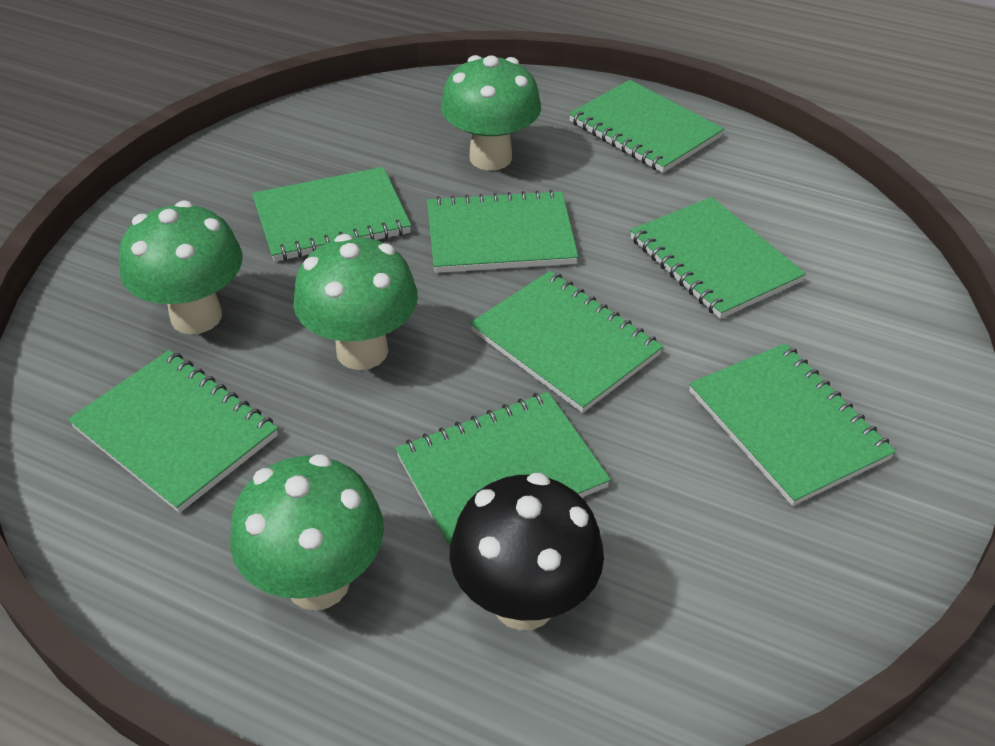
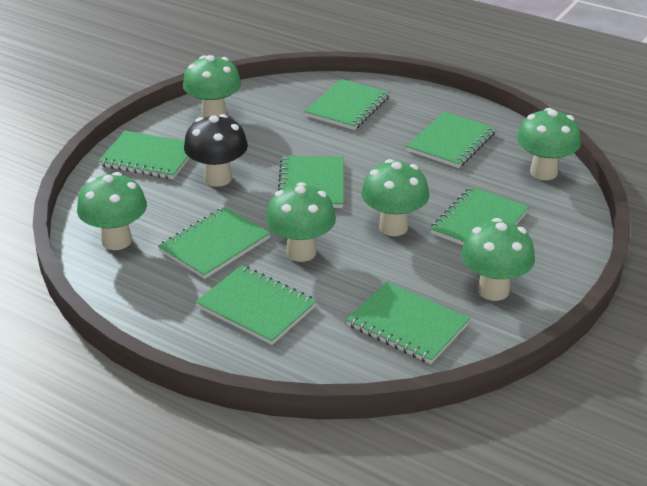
green mushroom: [119,200,242,334] [230,454,384,610] [293,234,418,370] [441,55,541,171] = 4 -> [77,172,147,250] [183,55,241,118] [266,182,336,262] [361,159,429,236] [461,218,535,301] [517,108,581,180] = 6

